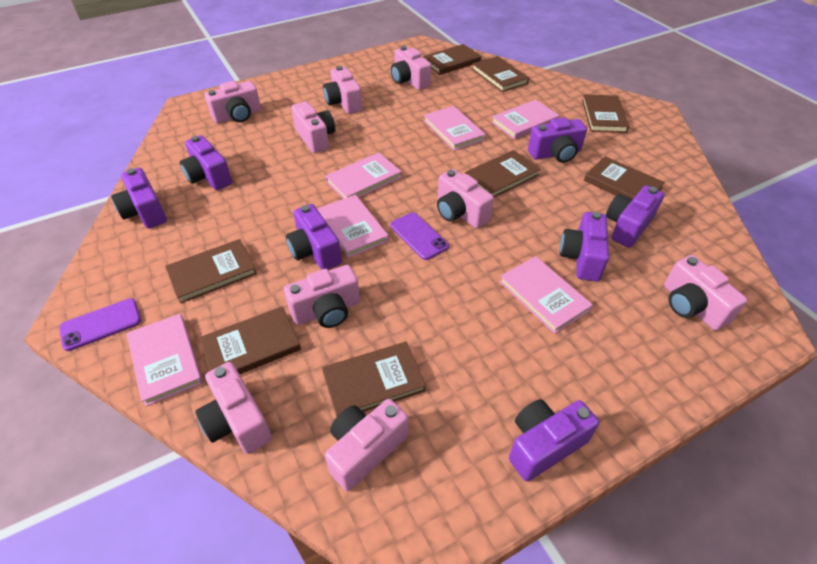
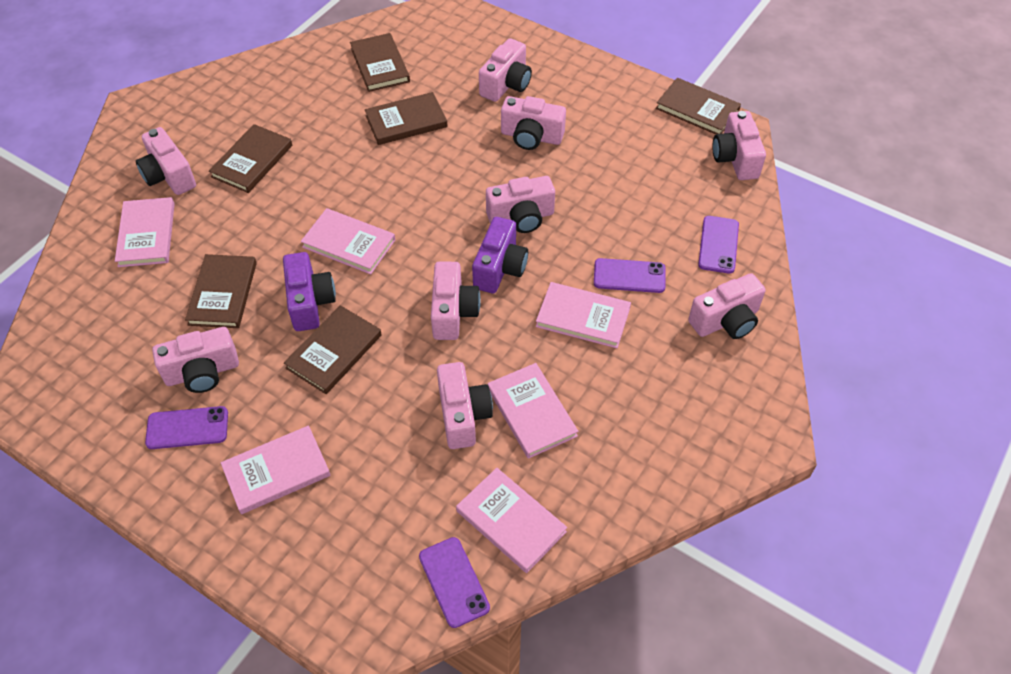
brown book: [165,239,257,304] [200,306,301,374] [322,342,426,417] [423,44,481,75] [465,150,541,197] [472,56,529,92] [582,94,629,133] [584,156,665,199] = 8 -> [185,254,257,328] [209,124,292,193] [284,305,382,394] [350,33,410,92] [365,92,448,145] [656,78,741,134] = 6
purple camera: [111,168,167,229] [180,135,232,190] [286,204,342,270] [509,399,599,481] [528,117,587,163] [560,212,609,281] [606,186,664,248] = 7 -> [283,252,336,331] [472,217,528,293] = 2
purple phone: [59,298,141,351] [390,212,449,260] = 2 -> [145,406,228,449] [419,537,490,628] [594,258,666,293] [698,216,739,274] = 4

